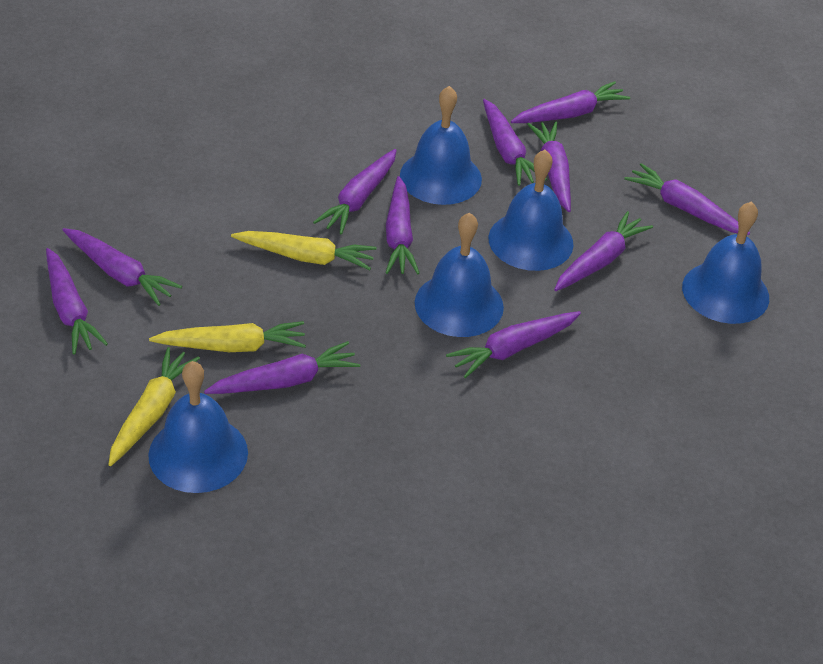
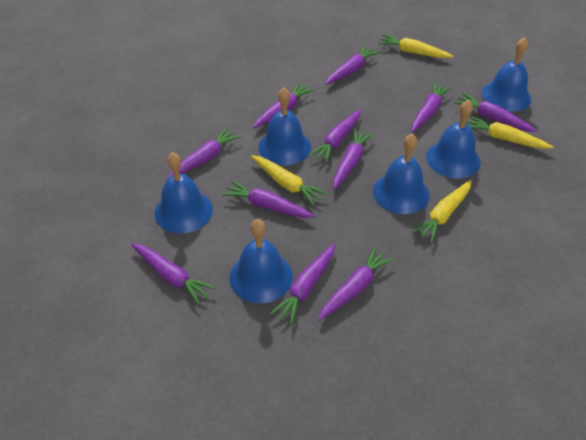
blue bell: [148,361,248,493] [400,86,482,205] [415,213,504,337] [488,150,573,271] [682,201,769,324] = 5 -> [155,152,213,234] [230,219,293,303] [258,88,311,165] [373,134,430,214] [426,100,481,179] [482,37,531,112] = 6
yellow carrot: [108,347,200,466] [149,321,306,352] [231,231,377,270] = 3 -> [251,155,327,206] [378,34,454,58] [412,180,471,243] [466,116,553,149] = 4

